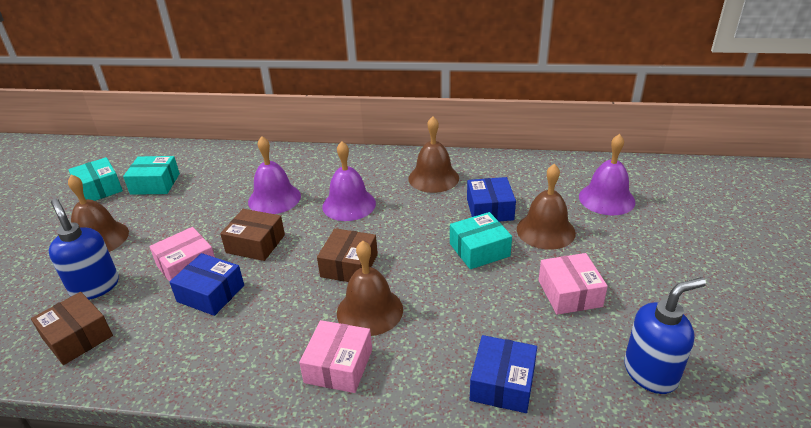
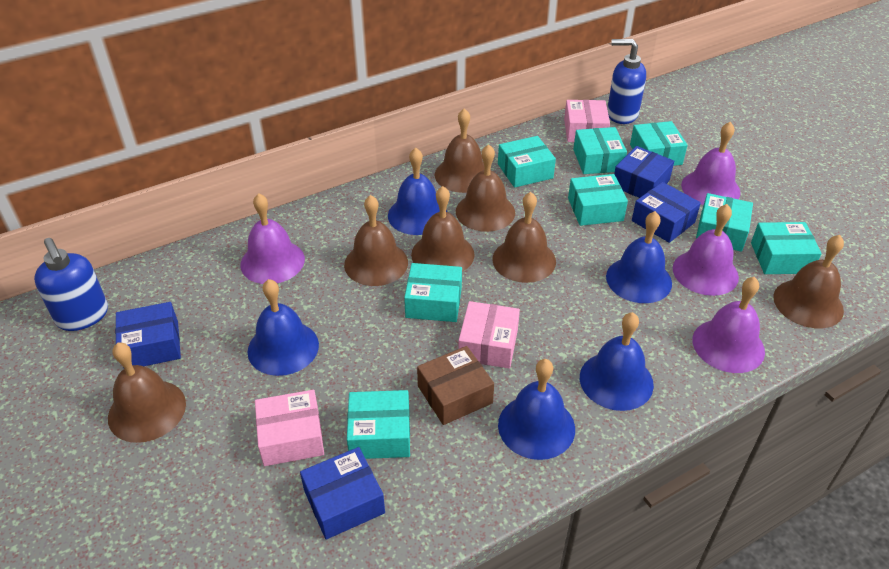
blue bell: none = 0 -> [248,279,319,376] [388,148,447,235] [498,359,575,460] [580,312,654,411] [606,211,672,303] = 5
blue box: [169,253,244,316] [467,177,516,221] [470,335,537,413] = 3 -> [115,302,181,368] [300,447,385,540] [614,146,674,198] [632,182,701,243] = 4
brown bell: [68,174,129,252] [337,240,403,336] [408,116,459,193] [517,164,576,250] = 4 -> [108,343,186,443] [344,195,408,286] [411,186,474,272] [435,108,484,193] [456,144,515,232] [492,192,556,283] [773,235,844,328] = 7
brown box: [31,292,113,365] [220,209,285,261] [317,228,378,282] = 3 -> [417,346,494,425] = 1
purple bell: [248,136,301,214] [322,141,376,221] [579,134,635,215] = 3 -> [240,193,305,284] [673,204,739,296] [681,122,741,205] [693,277,765,373] = 4
turquoise box: [68,157,123,201] [123,156,180,195] [450,212,512,269] = 3 -> [347,390,410,459] [404,263,462,322] [498,136,556,188] [568,174,628,226] [573,127,627,174] [630,121,688,166] [696,193,753,252] [751,222,822,274] = 8

